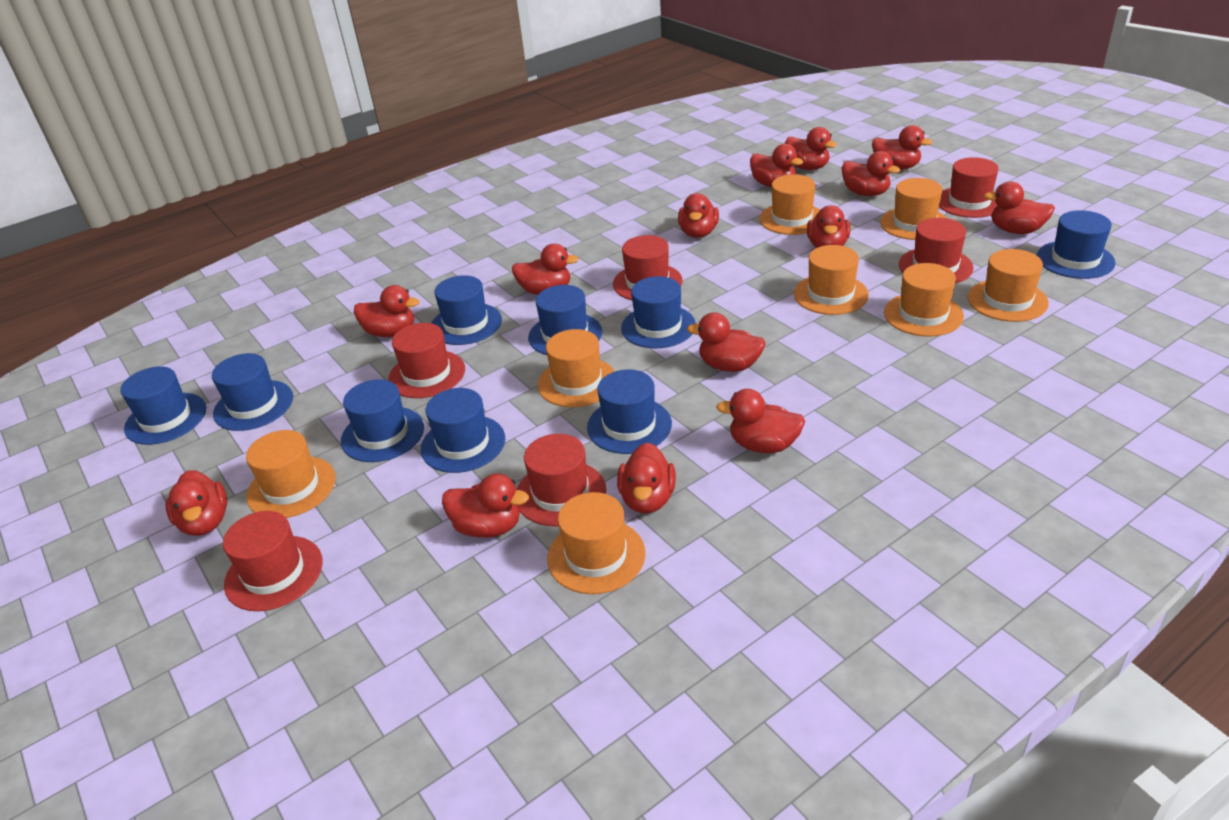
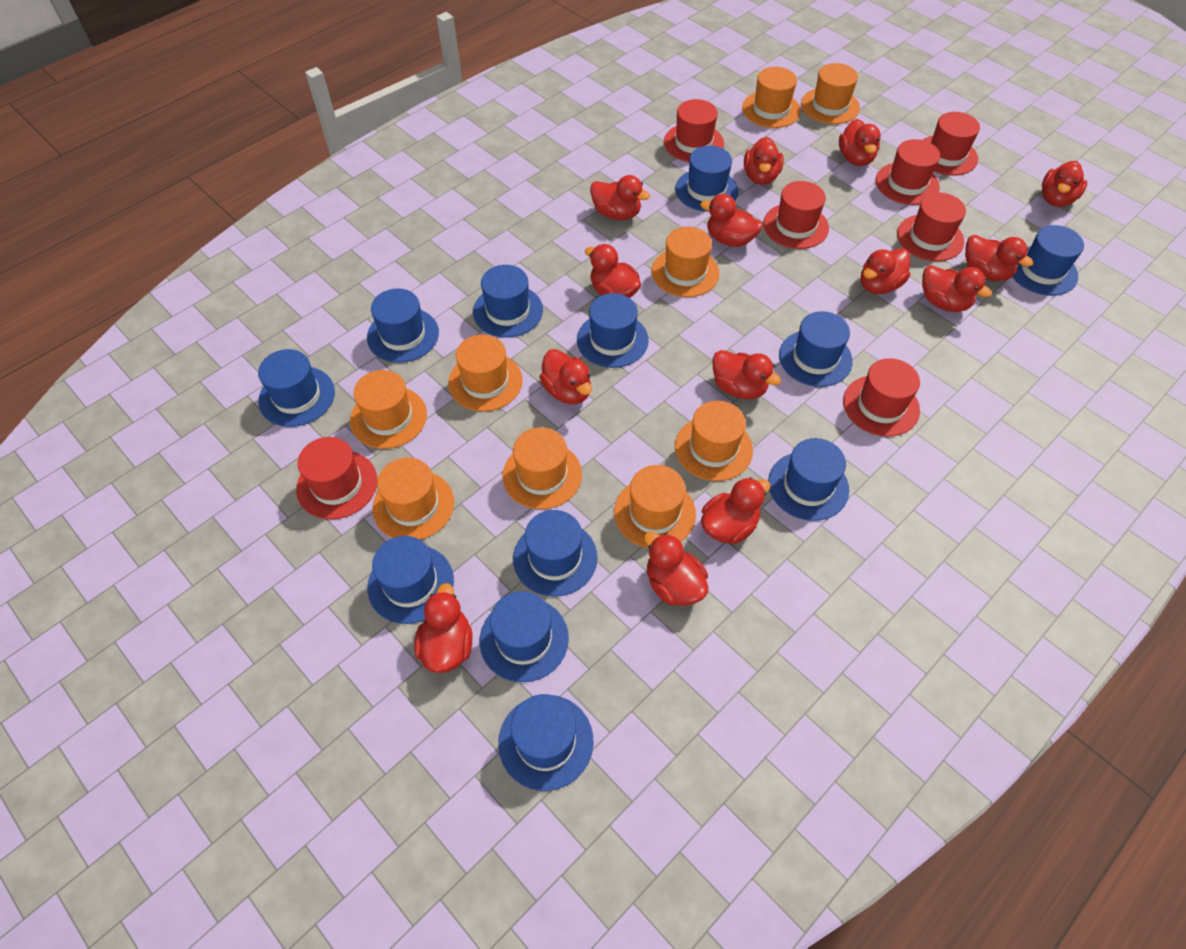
blue hat: [120,366,206,445] [212,353,293,431] [341,379,424,462] [421,388,505,473] [431,275,502,345] [528,285,602,355] [587,369,672,454] [621,276,696,348] [1037,210,1116,279] = 9 -> [258,349,335,427] [367,288,439,363] [367,536,454,624] [473,265,543,337] [480,591,569,682] [498,694,593,791] [513,510,598,597] [577,293,649,368] [675,146,738,212] [768,438,849,521] [779,311,853,387] [1012,225,1084,296] = 12
orange hat: [246,430,336,518] [538,329,615,407] [547,492,646,594] [759,174,820,235] [794,245,869,315] [880,178,947,240] [884,263,964,337] [968,249,1049,322] = 8 -> [350,370,427,449] [372,457,454,540] [448,335,523,411] [502,427,582,509] [614,465,696,548] [652,227,719,297] [675,401,753,481] [742,67,801,128] [801,63,860,124] = 9
red hat: [223,511,323,611] [388,323,465,398] [517,434,606,526] [613,235,683,300] [899,218,974,284] [939,157,999,218] = 6 -> [296,437,377,519] [664,99,724,162] [763,181,829,249] [843,358,920,437] [876,139,940,205] [897,193,966,261] [923,112,980,176] = 7

